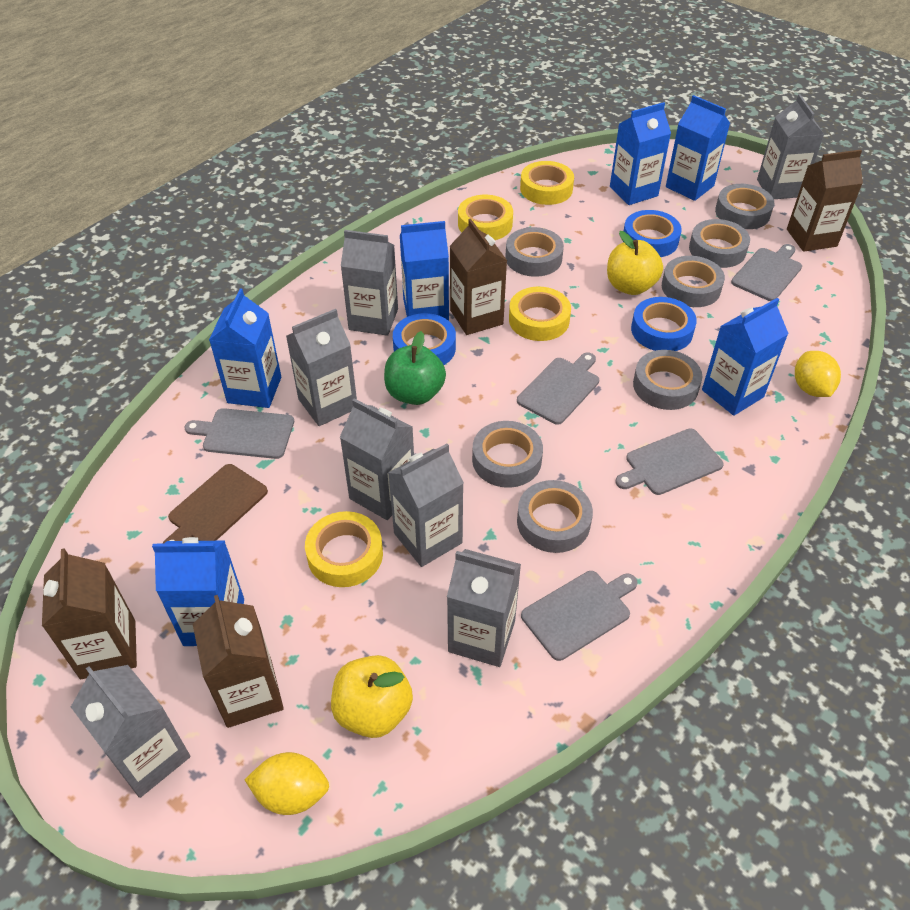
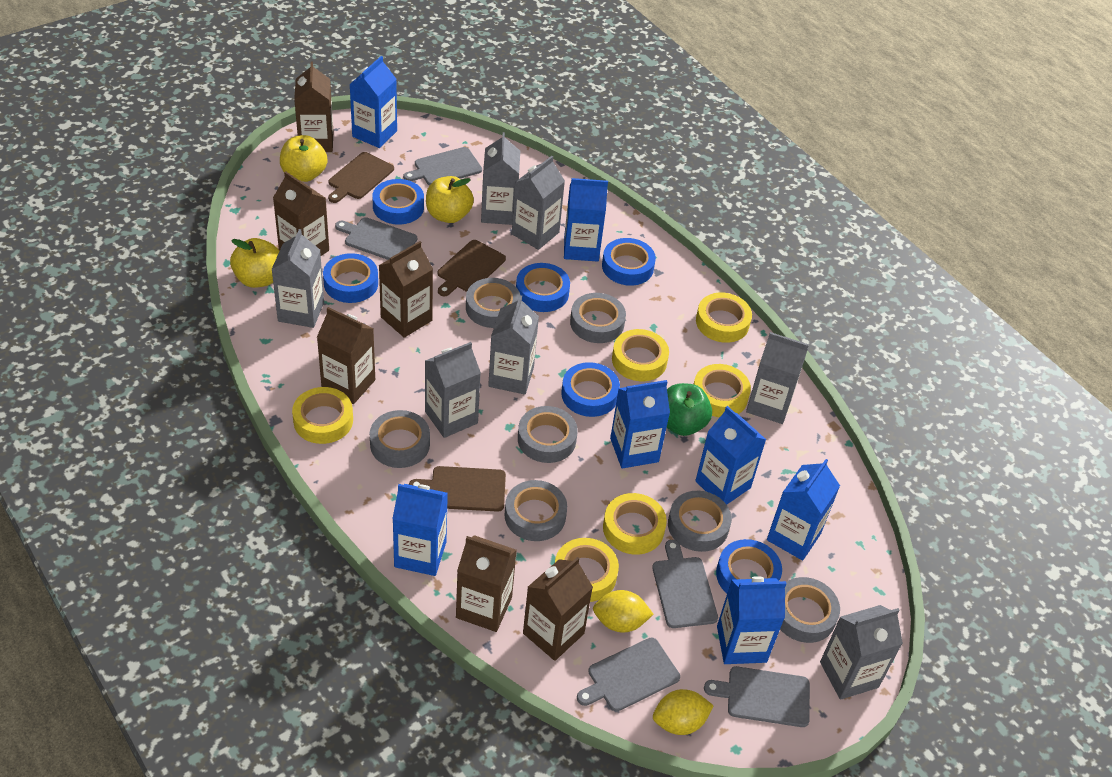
blue carton: [152,537,244,646] [209,289,281,408] [400,221,449,321] [610,102,671,205] [666,95,730,201] [702,298,789,416] = 6 -> [349,56,397,148] [392,484,448,576] [564,178,608,261] [610,380,670,469] [695,406,766,505] [717,576,787,664] [767,459,840,560] = 7
blue tape: [393,313,456,365] [624,210,682,257] [631,297,697,351] = 3 -> [323,253,378,303] [372,179,424,225] [516,263,570,312] [561,362,620,417] [602,238,656,286] [716,539,782,593] = 6
brown carton: [42,548,137,679] [193,595,284,728] [450,219,507,335] [787,150,863,252] = 4 -> [273,171,329,256] [294,61,333,152] [317,307,375,404] [379,241,433,338] [456,535,517,632] [523,557,593,661] = 6
brown cutting board: [163,464,268,544] = 1 -> [328,152,394,203] [409,466,506,512] [437,240,506,296] = 3
yellow apple: [331,655,413,738] [607,231,663,295] = 2 -> [230,238,279,288] [280,135,327,182] [426,176,474,223] = 3
yellow tape: [305,511,383,587] [458,195,513,240] [509,287,571,341] [520,161,574,205] = 4 -> [292,387,353,444] [555,538,619,602] [603,493,667,555] [612,329,669,381] [694,364,751,417] [696,292,752,343] = 6

